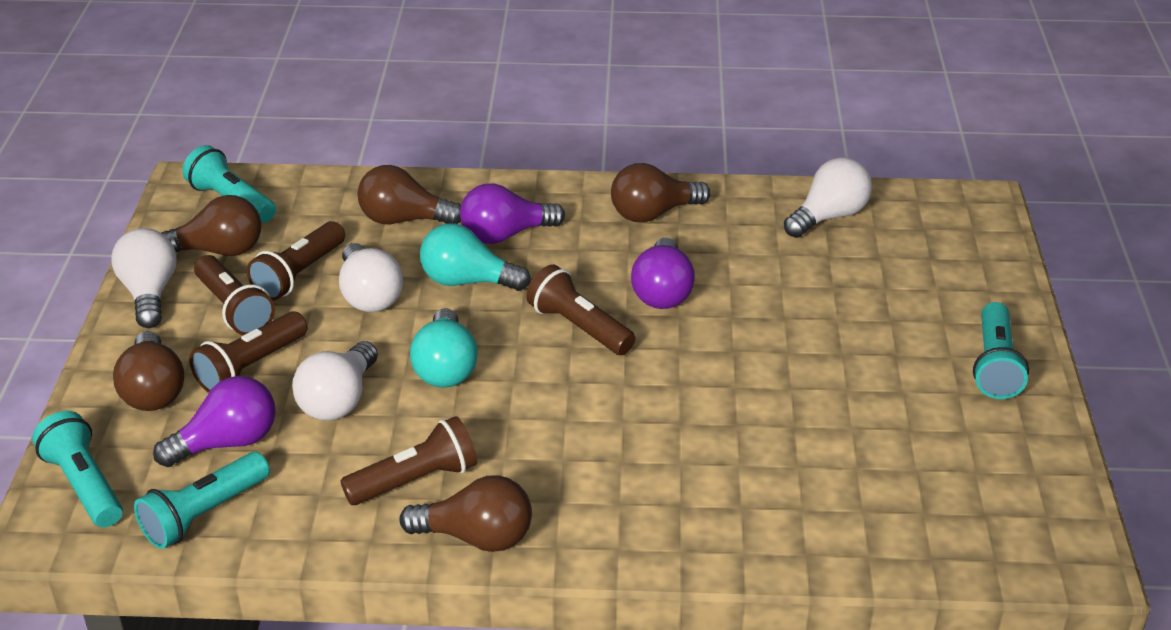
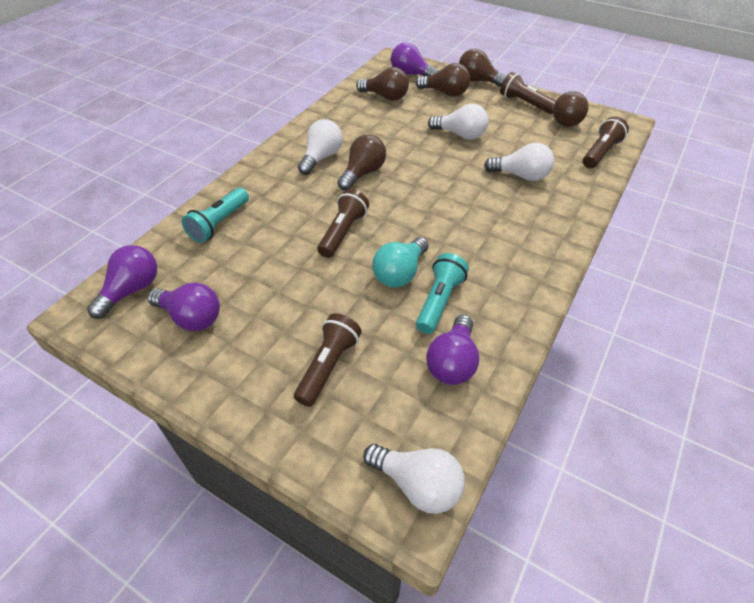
brown flashlight: [189,311,307,393] [194,255,275,335] [247,221,345,301] [340,416,477,505] [526,264,636,355] = 5 -> [294,313,362,407] [317,189,369,258] [500,72,556,114] [583,116,629,168] = 4
purple light bulb: [153,376,276,467] [460,184,565,244] [631,237,695,309] = 3 -> [87,245,157,319] [148,283,220,331] [391,42,439,76] [426,315,479,385] = 4
turquoise flashlight: [32,411,123,528] [134,452,270,549] [183,145,276,223] [973,302,1029,399] = 4 -> [182,188,249,243] [416,253,469,334] = 2
turquoise light bulb: [410,308,478,387] [420,223,531,291] = 2 -> [372,237,429,288] = 1

